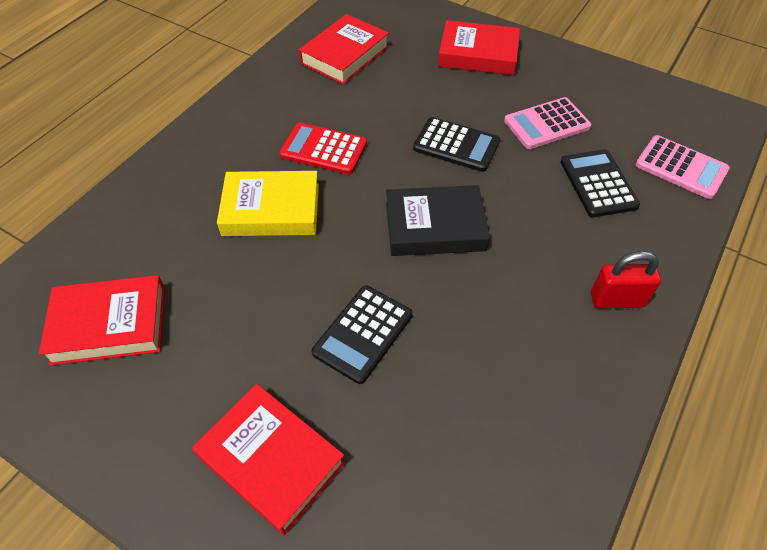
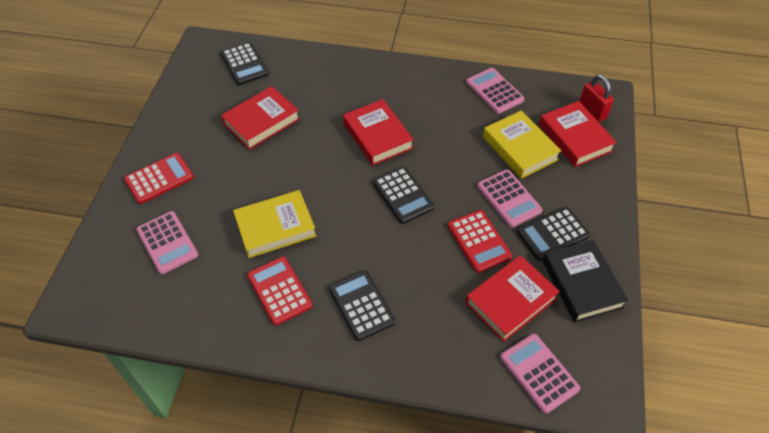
black calculator: [312,286,413,384] [413,117,500,172] [561,149,640,217] = 3 -> [220,42,269,85] [329,270,395,341] [372,166,434,224] [517,207,590,261] = 4
pink calculator: [504,97,591,149] [635,135,730,199] = 2 -> [136,211,198,274] [466,68,525,114] [477,170,542,227] [500,334,580,414] = 4
red calculator: [279,123,367,174] = 1 -> [124,153,194,204] [247,256,313,326] [448,210,512,273] = 3
yellow book: [217,171,319,236] = 1 -> [233,190,316,258] [483,110,561,179] = 2

